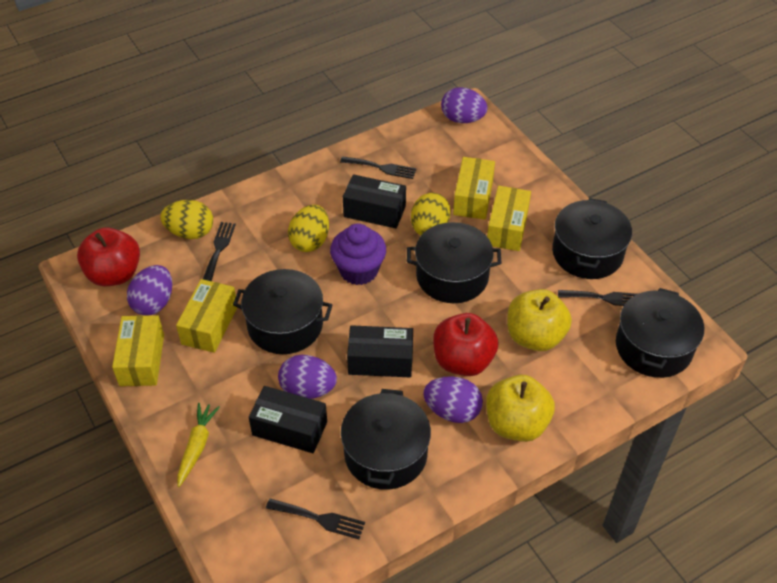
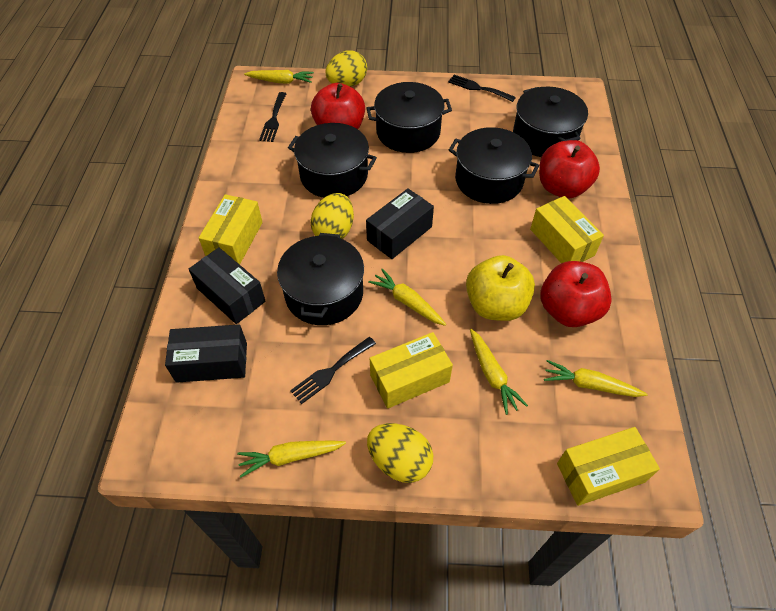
black fork: [203,222,236,281] [266,499,365,539] [340,156,416,179] [558,290,637,306] = 4 -> [259,92,287,142] [290,337,376,404] [448,75,516,102] = 3
purple cupcake: [330,223,386,285] = 1 -> none = 0
purple egg: [127,265,172,316] [278,355,337,399] [423,376,483,423] [441,87,488,123] = 4 -> none = 0
red apple: [77,227,140,286] [433,313,499,376] = 2 -> [311,83,365,129] [539,140,600,198] [540,261,612,327] = 3
yellow apple: [486,375,555,442] [507,289,572,351] = 2 -> [466,255,535,321] = 1
yellow carrot: [177,403,220,487] = 1 -> [237,441,346,478] [244,70,314,84] [368,269,446,326] [470,329,528,415] [544,360,647,397] = 5

